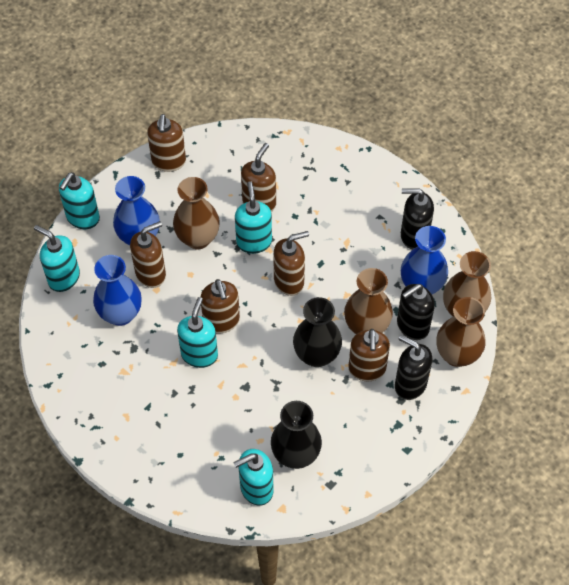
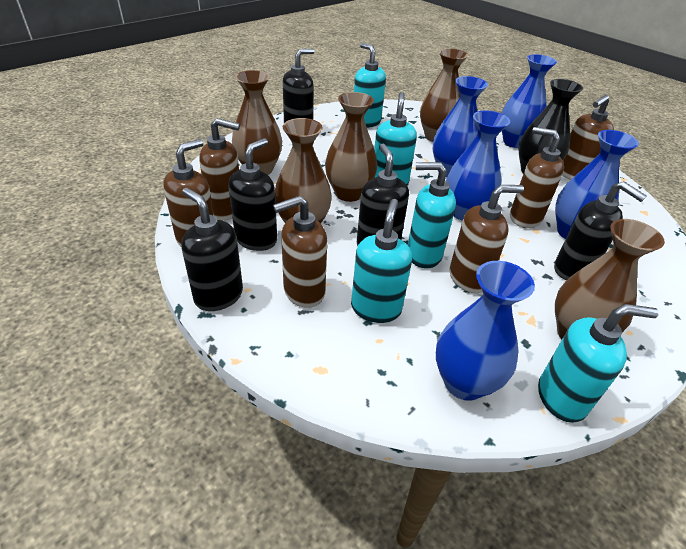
black soap dispenser: [395,335,433,400] [397,284,435,340] [401,188,434,249] = 3 -> [181,188,243,311] [229,138,277,251] [283,49,314,123] [357,144,409,246] [554,181,647,281] = 5
black vase: [271,401,322,469] [293,297,342,367] = 2 -> [519,79,583,174] = 1
blue vase: [93,255,142,326] [113,176,160,245] [401,226,448,294] = 3 -> [432,76,488,177] [436,261,535,401] [446,110,510,221] [501,54,557,148] [555,130,639,239] = 5
brown vase: [173,177,220,249] [344,268,393,334] [437,297,486,367] [443,251,491,317] = 4 -> [232,70,282,175] [275,118,332,224] [325,92,377,202] [420,48,468,142] [555,219,665,339] = 5

